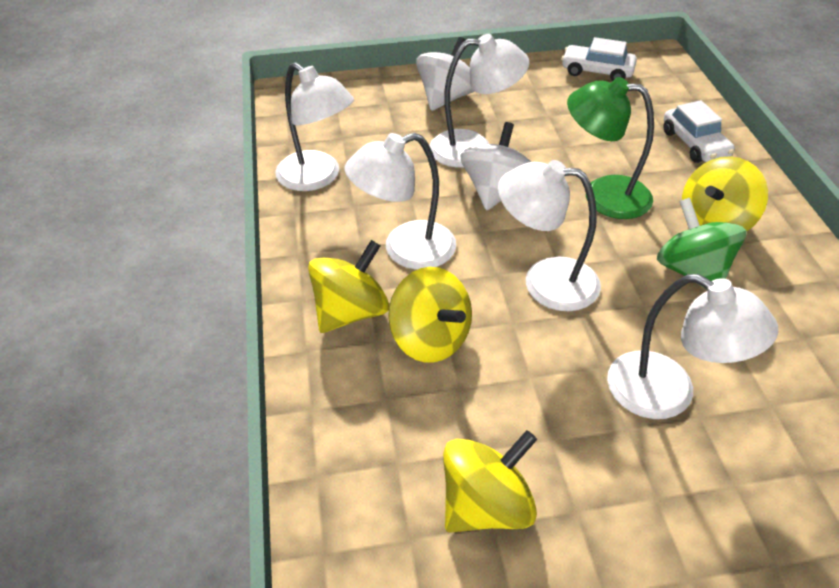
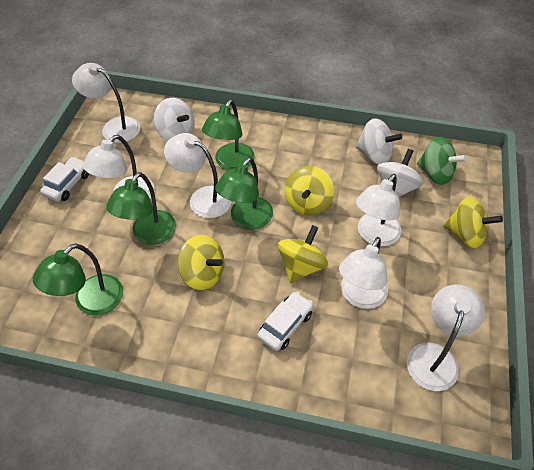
green lamp: [567,77,654,219] = 1 -> [33,243,123,315] [106,172,176,245] [202,99,254,170] [215,157,273,230] = 4
white lamp: [275,62,354,191] [345,133,456,270] [429,34,529,168] [498,160,601,311] [607,274,778,419] = 5 -> [72,63,140,143] [83,135,155,199] [164,133,232,218] [339,237,388,309] [356,174,401,246] [407,285,485,391] = 6
white spinning top: [416,37,474,111] [460,122,531,210] = 2 -> [154,98,195,141] [356,118,402,164] [377,149,424,197] = 3

